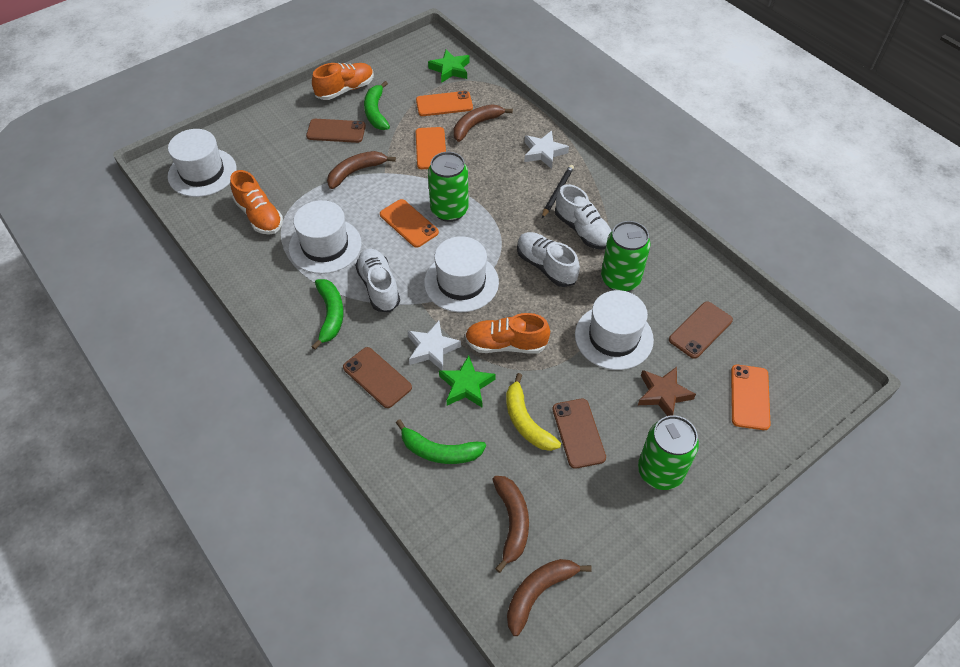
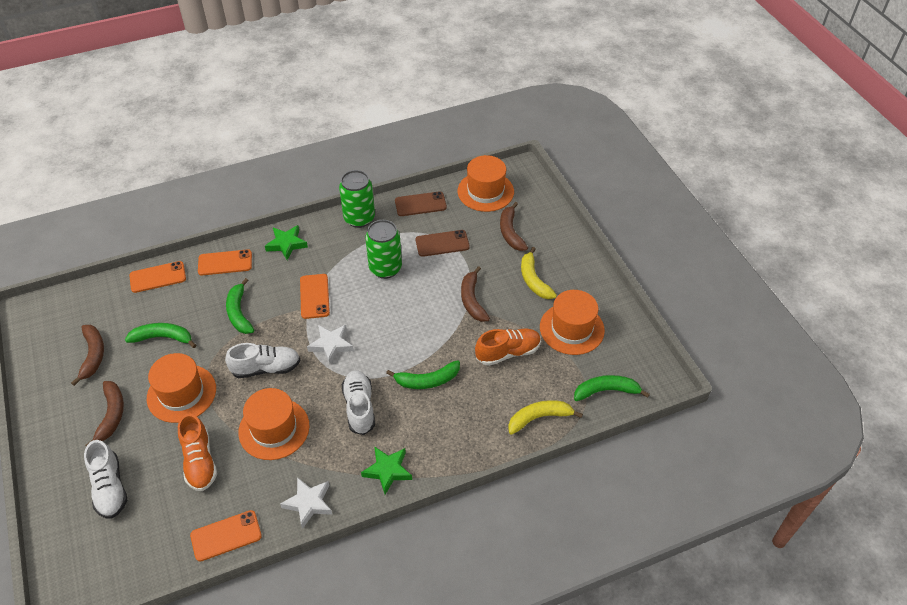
black pencil: [542,165,574,218] = 1 -> none = 0
brown phone: [306,119,366,143] [343,347,412,408] [552,399,606,469] [669,301,733,359] = 4 -> [395,191,447,216] [416,230,470,257] = 2
brown star: [638,367,696,416] = 1 -> none = 0
green banana: [311,279,344,350] [364,81,390,130] [396,419,486,464] = 3 -> [125,323,196,348] [226,278,254,334] [386,360,460,389] [574,375,650,401] = 4
green can: [428,152,469,222] [601,221,651,292] [638,415,699,490] = 3 -> [339,170,375,228] [365,220,402,279] = 2
orange hat: none = 0 -> [147,353,216,423] [238,388,309,460] [457,155,514,212] [540,290,605,355] = 4
orange shoe: [230,170,283,235] [312,63,374,100] [465,313,550,354] = 3 -> [178,414,217,491] [475,328,541,366] = 2
white hat: [168,129,237,197] [289,200,361,274] [424,236,499,312] [575,290,654,370] = 4 -> none = 0
yellow banana: [506,373,561,451] = 1 -> [508,400,583,435] [521,247,557,299] = 2

